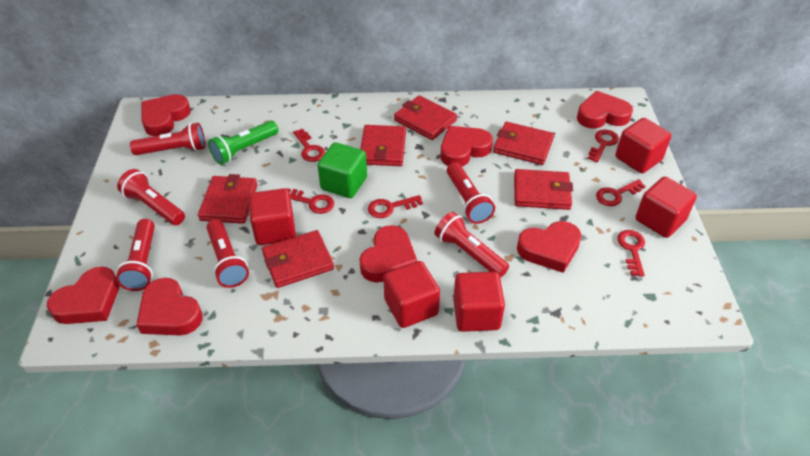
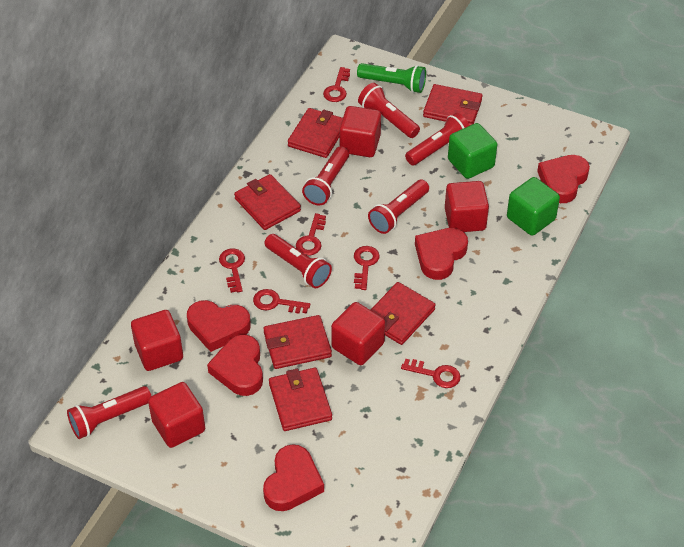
green cube: [317,142,367,198] = 1 -> [448,123,497,179] [507,177,560,236] = 2
red heart: [47,266,119,324] [136,278,203,336] [141,94,191,136] [359,225,417,283] [440,126,493,166] [517,221,581,273] [577,91,633,129] = 7 -> [187,300,251,352] [207,335,263,396] [263,444,324,511] [415,228,468,280] [537,155,590,203] = 5

